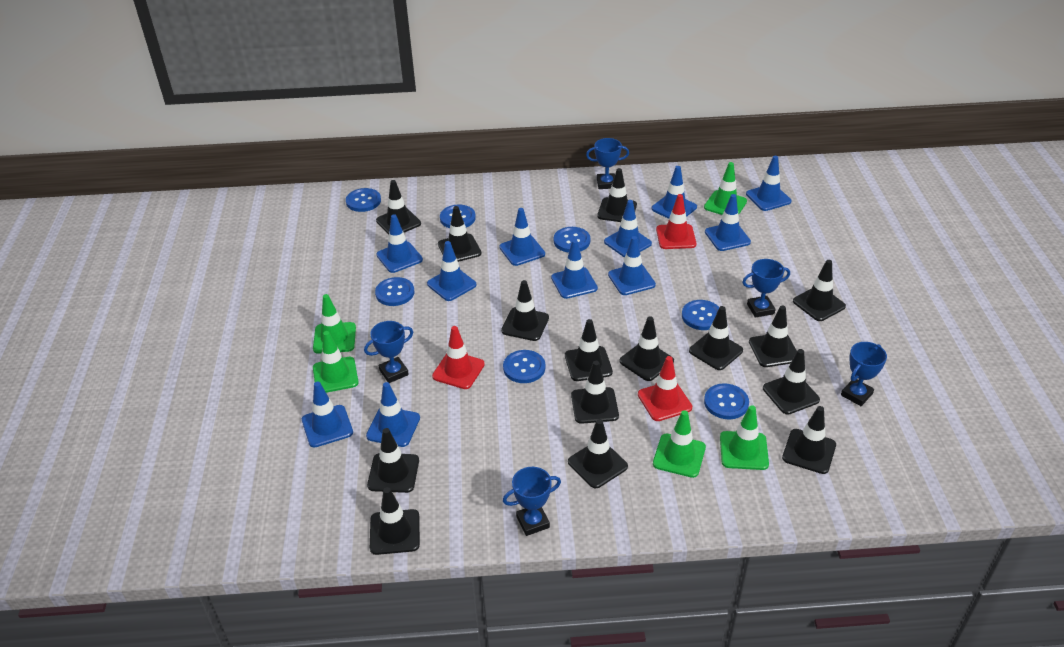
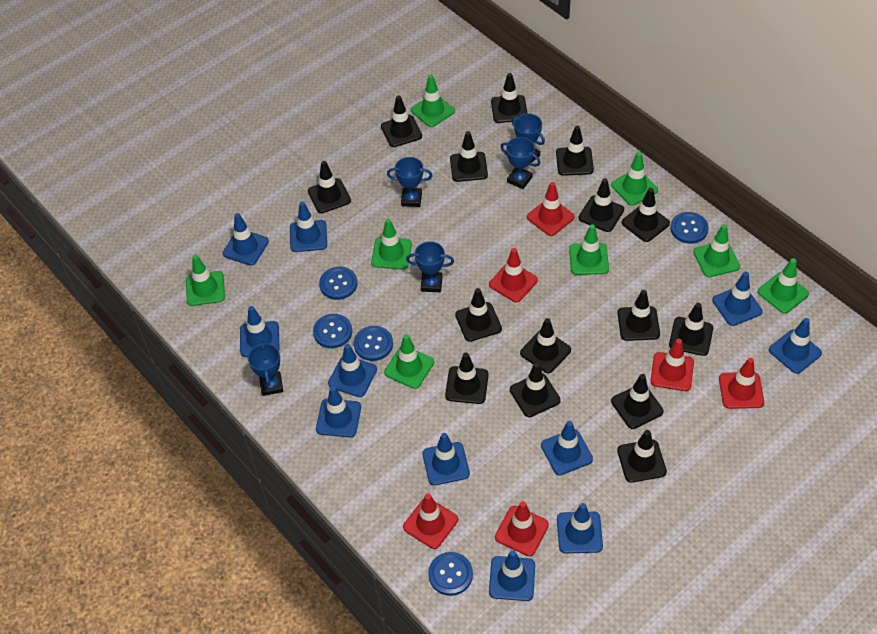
blue button: [346,188,381,212] [375,277,414,306] [440,205,476,228] [503,350,545,383] [554,227,590,253] [682,300,719,330] [704,383,749,419] = 7 -> [313,314,352,348] [319,267,358,300] [354,326,393,361] [428,552,473,596] [670,212,709,244] = 5
green traffic cone: [313,294,356,354] [313,331,359,393] [653,410,706,478] [704,162,747,215] [720,405,769,470] = 5 -> [186,255,225,306] [371,219,412,269] [384,334,434,389] [411,75,455,127] [569,224,609,275] [611,152,658,206] [693,224,740,277] [758,258,809,314] = 8
red traffic cone: [432,326,485,389] [638,356,692,421] [656,194,697,249] = 3 -> [403,494,458,549] [489,248,538,302] [495,501,549,556] [527,182,575,236] [650,339,694,391] [719,358,764,409] = 6

